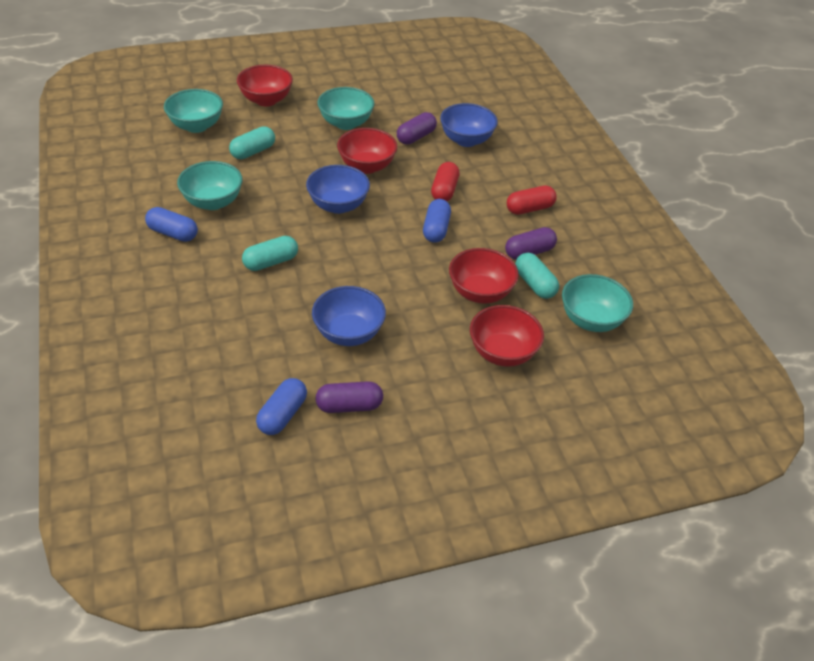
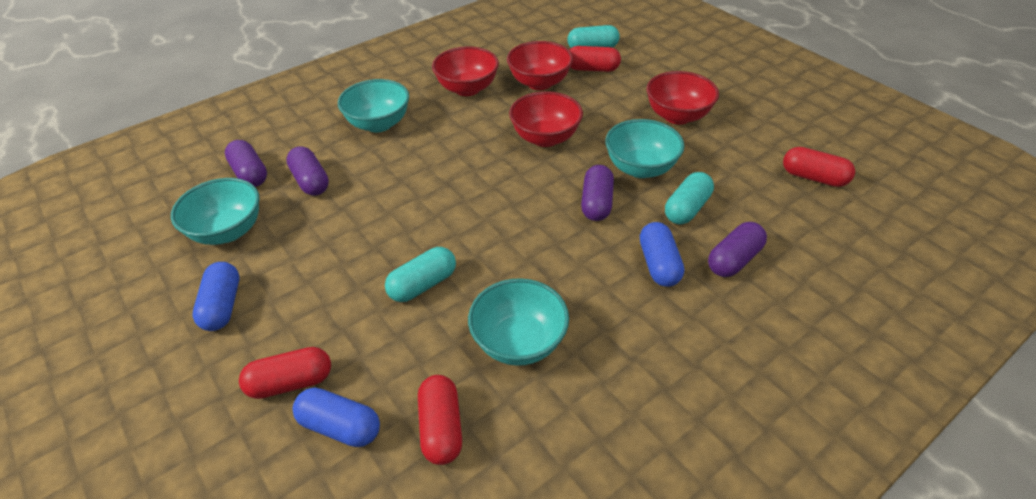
blue bowl: [306,165,370,214] [312,286,386,346] [440,103,498,147] = 3 -> none = 0
purple capsule: [315,381,383,413] [397,112,437,145] [505,227,557,260] = 3 -> [225,140,267,187] [286,146,329,196] [581,165,614,221] [708,222,767,277] = 4
red capsule: [431,162,459,201] [507,185,557,215] = 2 -> [239,347,331,399] [418,375,462,465] [569,46,621,72] [783,147,855,187] = 4

